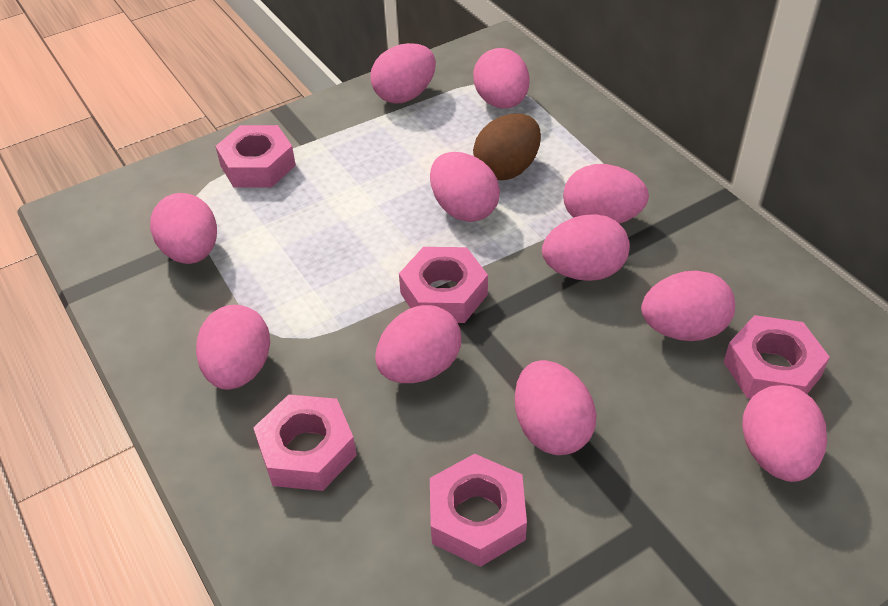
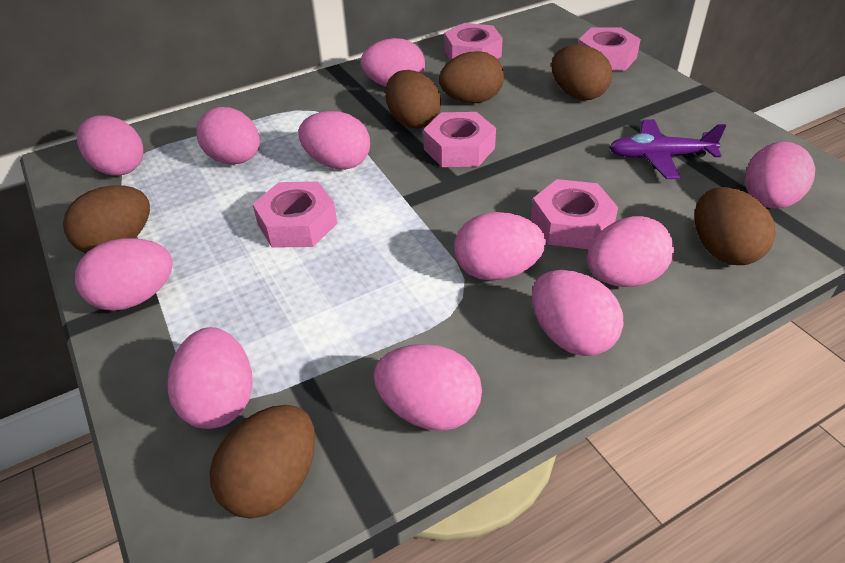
brown egg: [473,113,541,181] = 1 -> [63,185,150,253] [210,405,315,519] [385,70,441,129] [439,51,504,103] [552,45,612,100] [695,187,776,265] = 6
purple plane: none = 0 -> [609,119,726,179] = 1

